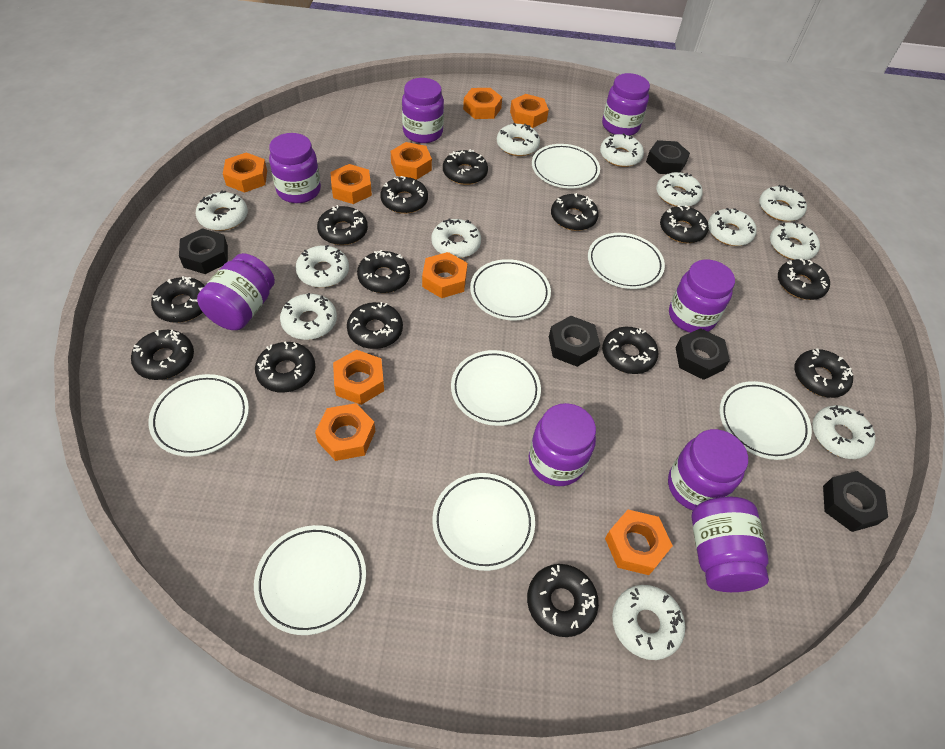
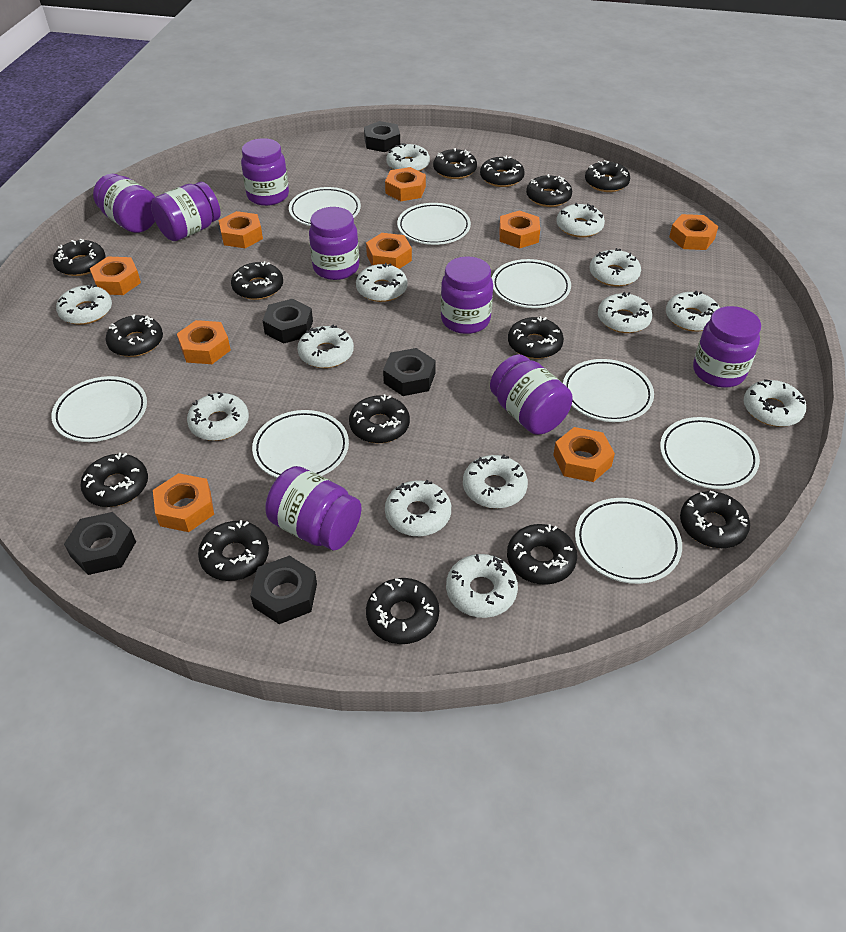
white donut: [196,190,248,231] [280,293,337,340] [296,245,349,288] [431,218,481,258] [497,123,540,156] [600,133,644,167] [612,585,685,660] [656,172,703,207] [708,208,757,246] [759,185,807,221] [770,222,820,260] [812,405,876,459] = 12 -> [56,284,112,325] [187,392,249,441] [297,324,354,368] [356,263,408,302] [385,480,451,536] [386,143,430,171] [446,554,518,618] [463,454,528,509] [556,203,605,237] [590,248,641,287] [598,292,653,333] [666,291,720,332] [744,379,806,427] = 13

